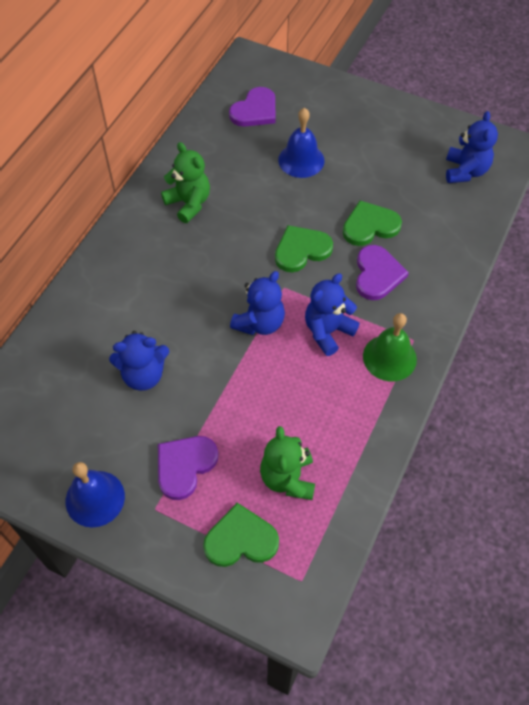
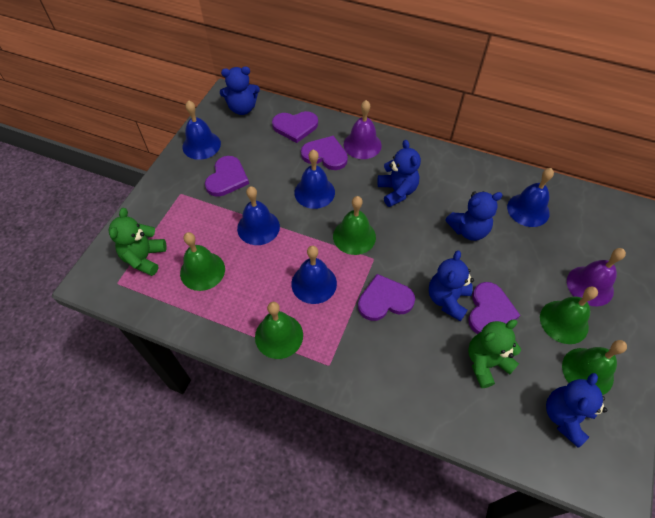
blue bell: [66,462,125,528] [278,108,325,178] = 2 -> [182,100,221,160] [237,186,280,245] [291,246,337,304] [294,150,335,209] [507,168,554,227] = 5
blue teddy bear: [109,331,169,391] [230,271,285,335] [305,273,360,356] [446,111,498,183] = 4 -> [220,66,260,115] [378,140,421,207] [429,250,474,322] [445,191,503,241] [546,373,607,448] = 5
green bell: [363,313,417,381] = 1 -> [180,232,225,291] [255,302,303,359] [333,196,376,255] [540,286,598,344] [562,340,627,395] = 5
green heart: [203,503,279,567] [275,225,333,272] [343,201,402,246] = 3 -> none = 0
purple bell: none = 0 -> [344,100,382,159] [567,248,626,306] = 2
purple heart: [158,436,218,500] [229,87,275,127] [356,245,409,300] = 3 -> [205,156,249,197] [272,111,318,143] [301,136,348,170] [358,274,415,321] [468,282,520,334] = 5

